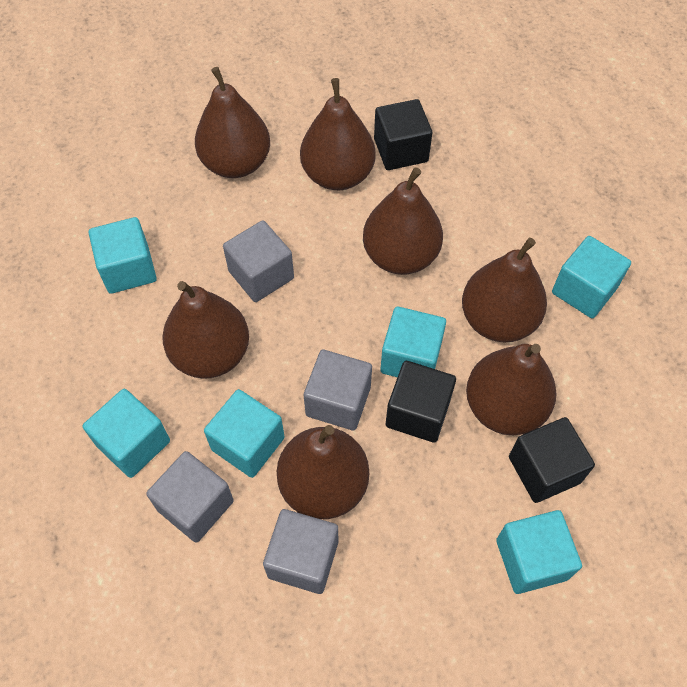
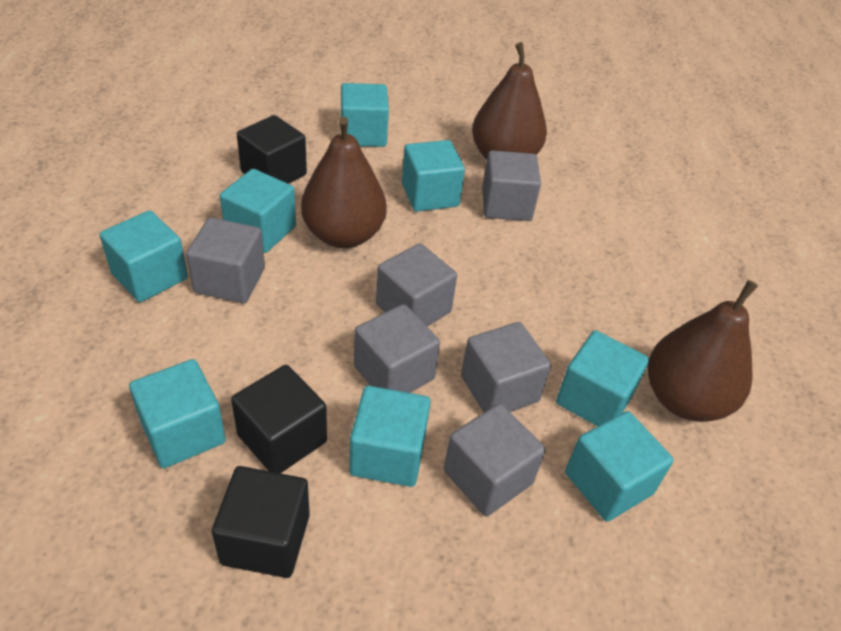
brown pear: [162,281,249,379] [195,67,270,178] [277,425,369,519] [300,78,376,190] [363,167,443,275] [462,238,547,342] [466,344,557,435] = 7 -> [301,117,387,248] [472,42,547,160] [648,280,758,422] = 3
grey cube: [146,451,234,543] [223,220,294,302] [263,509,338,594] [304,350,372,430] = 4 -> [186,218,265,303] [354,304,440,393] [376,243,457,326] [444,404,545,517] [461,322,551,412] [482,150,541,221] = 6
turquoise cube: [83,389,170,478] [89,217,157,294] [204,389,285,478] [380,307,446,377] [496,510,582,594] [552,236,631,318] = 6 -> [100,210,188,302] [129,359,226,468] [220,169,296,253] [341,83,389,147] [349,386,430,487] [402,140,465,212] [556,330,649,426] [565,411,674,522] = 8

